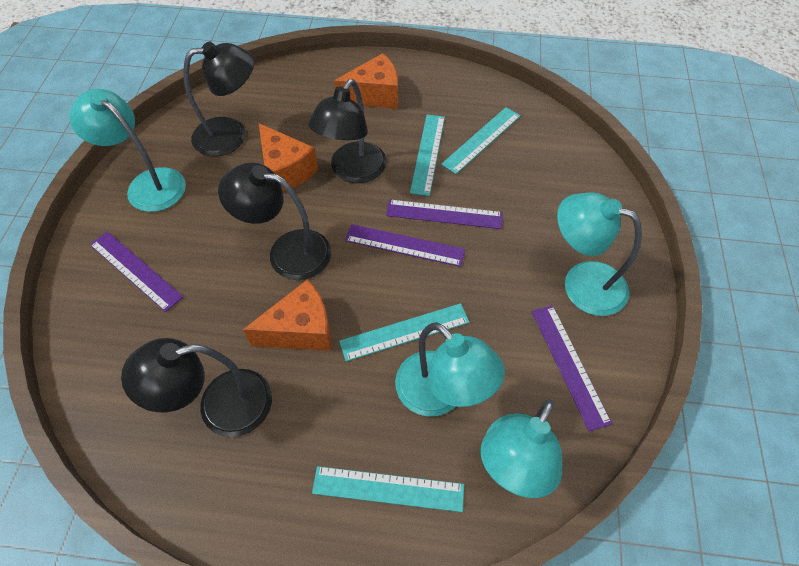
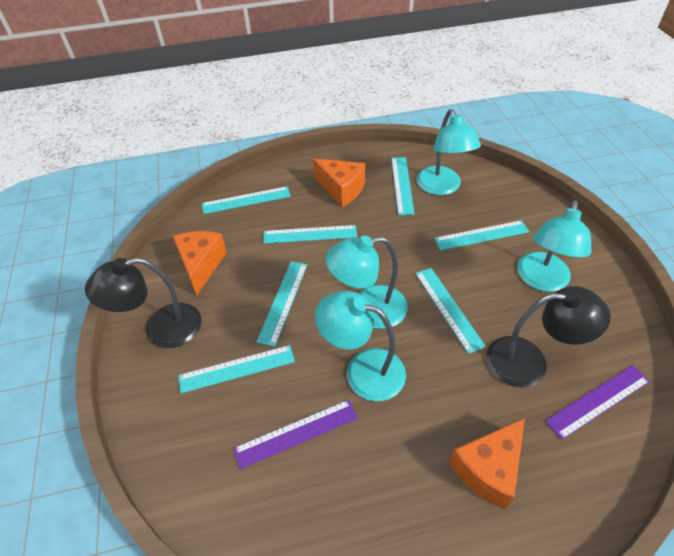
black lamp: [121,338,272,437] [183,42,254,157] [218,163,331,280] [308,79,387,183] = 4 -> [85,257,201,348] [486,286,611,388] = 2
purple ruler: [90,231,183,312] [345,224,465,267] [386,199,503,229] [532,305,612,432] = 4 -> [233,400,358,469] [546,365,650,440] = 2
turquoise ruler: [312,466,464,512] [339,303,470,362] [410,114,445,196] [441,107,521,174] = 4 -> [178,345,295,393] [202,186,291,214] [257,261,307,347] [263,225,357,244] [391,157,415,215] [415,268,486,354] [434,220,529,251] = 7

